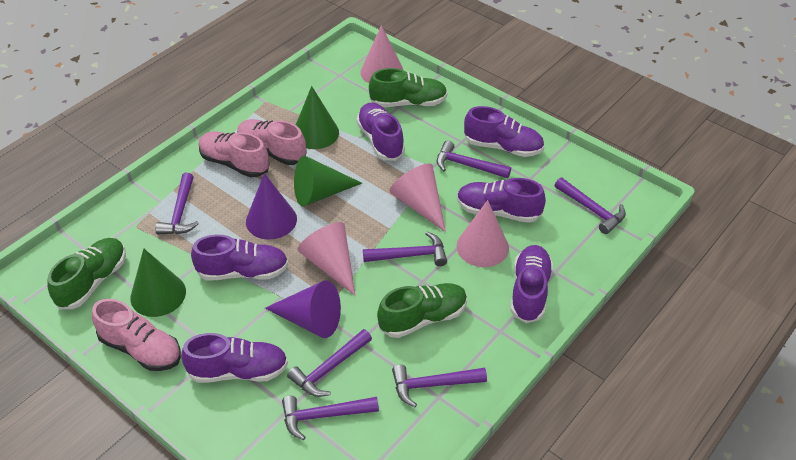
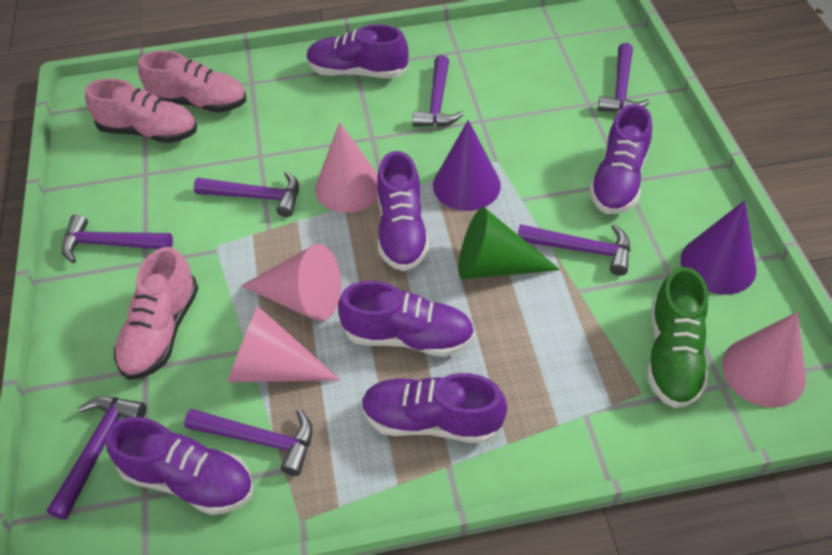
green cone: [130,248,186,317] [294,156,362,207] [296,86,339,149] = 3 -> [458,207,560,279] = 1
green shoe: [47,238,126,309] [369,68,448,107] [377,283,467,338] = 3 -> [647,267,708,408] = 1

